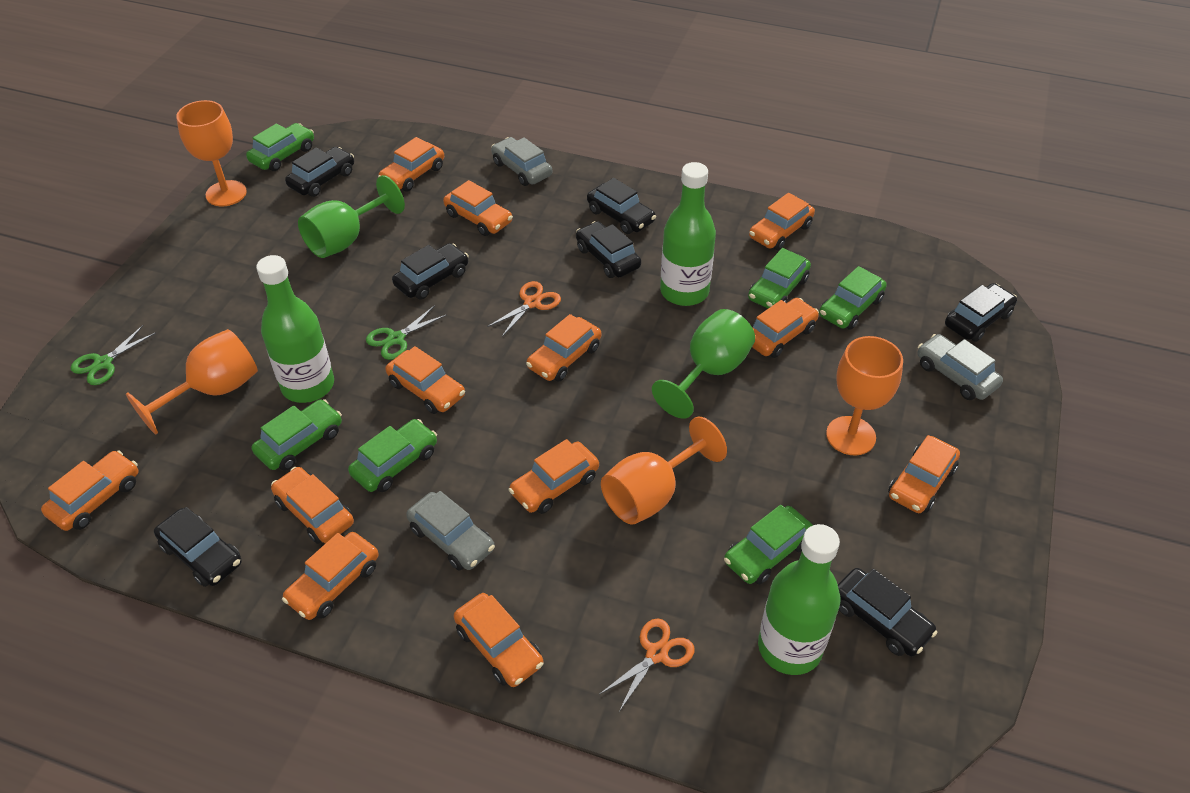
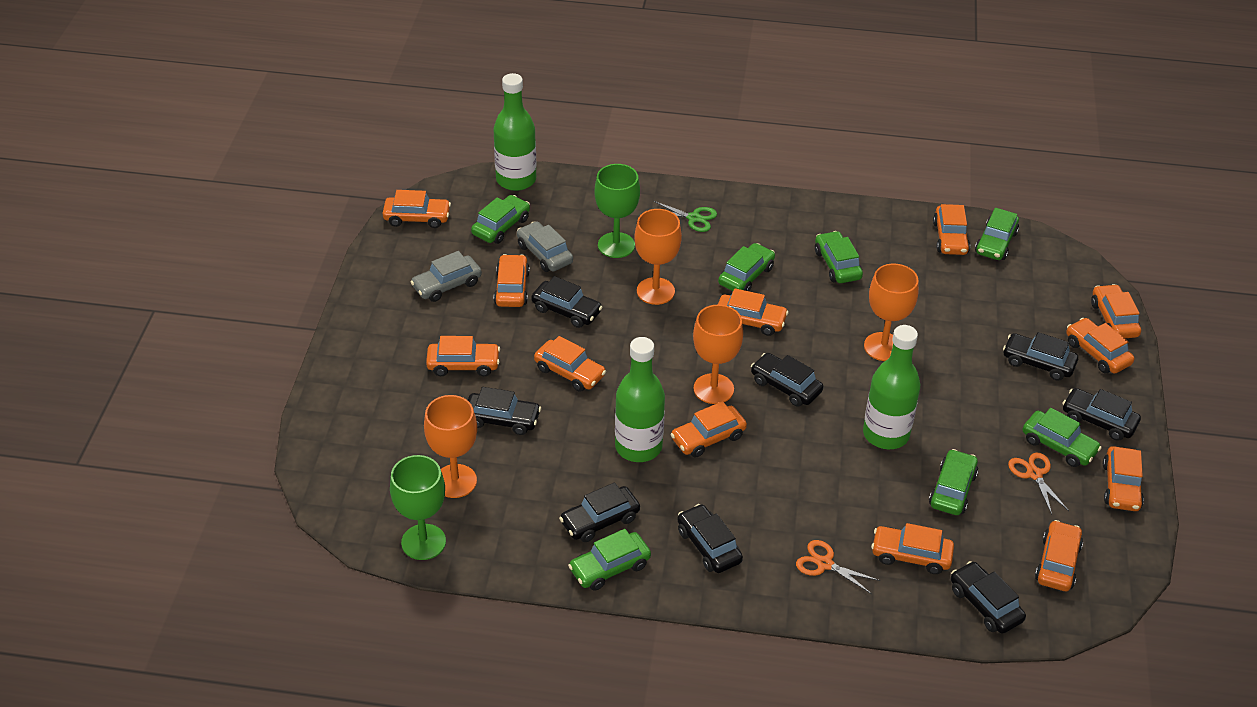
black car: [154,507,242,587] [285,147,354,197] [392,243,469,300] [576,221,641,278] [587,178,656,234] [838,568,938,656] [945,283,1017,342] = 7 -> [468,387,541,435] [531,276,603,328] [559,482,640,542] [677,504,743,573] [751,353,823,407] [951,561,1026,634] [1003,332,1078,381] [1062,388,1141,441] = 8
green car: [246,123,314,171] [252,399,342,471] [348,419,437,492] [724,505,813,585] [748,248,811,308] [819,266,887,330] = 6 -> [471,195,530,244] [568,529,651,591] [718,243,775,291] [815,231,863,283] [929,449,978,515] [975,208,1019,260] [1023,408,1102,467] = 7
green scissors: [71,325,156,385] [366,305,446,360] = 2 -> [654,201,717,232] = 1
grey car: [406,491,495,571] [491,137,552,186] [917,334,1003,400] = 3 -> [410,251,482,302] [517,221,573,272] = 2

